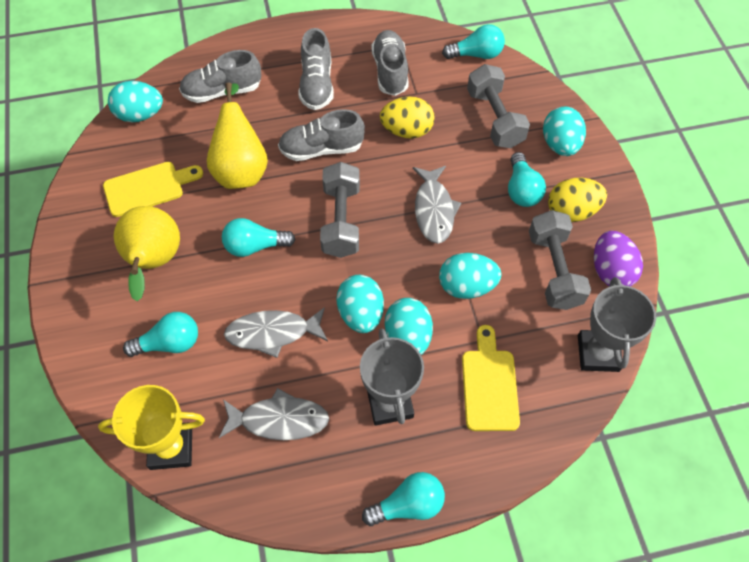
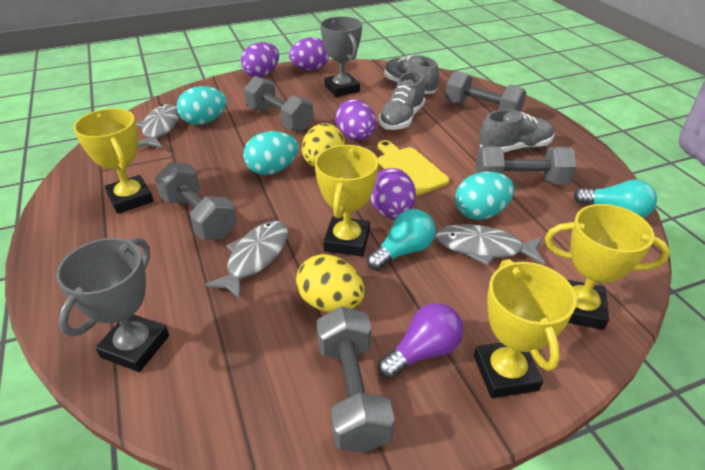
grey dumbbell: [320,162,360,258] [467,64,530,148] [529,210,591,310] = 3 -> [155,162,237,240] [244,76,314,132] [317,306,395,453] [445,71,527,112] [476,146,576,185] = 5
grey shoe: [179,50,261,103] [278,109,365,161] [298,28,334,110] [371,30,409,96] = 4 -> [379,71,425,130] [384,55,439,94] [479,110,554,152] = 3
purple egg: [594,231,643,287] = 1 -> [241,42,279,77] [289,37,329,70] [335,99,376,140] [370,168,416,219] = 4
purple light bulb: none = 0 -> [378,303,464,379] = 1
turquoise egg: [108,81,163,122] [336,275,384,333] [385,298,433,355] [439,253,501,299] [543,106,586,156] = 5 -> [177,86,227,125] [243,131,298,175] [455,172,514,220] = 3
turquoise light bulb: [123,312,198,357] [222,218,295,257] [362,472,445,526] [442,24,505,59] [508,152,546,207] = 5 -> [367,209,436,271] [573,179,657,218] = 2
yellow cutting board: [103,162,203,217] [462,325,520,431] = 2 -> [378,140,450,195] = 1
yellow pear: [114,206,180,301] [207,82,268,189] = 2 -> none = 0
yellow trophy: [98,385,205,470] = 1 -> [73,108,153,214] [315,145,378,256] [474,259,577,398] [545,204,670,330] = 4

